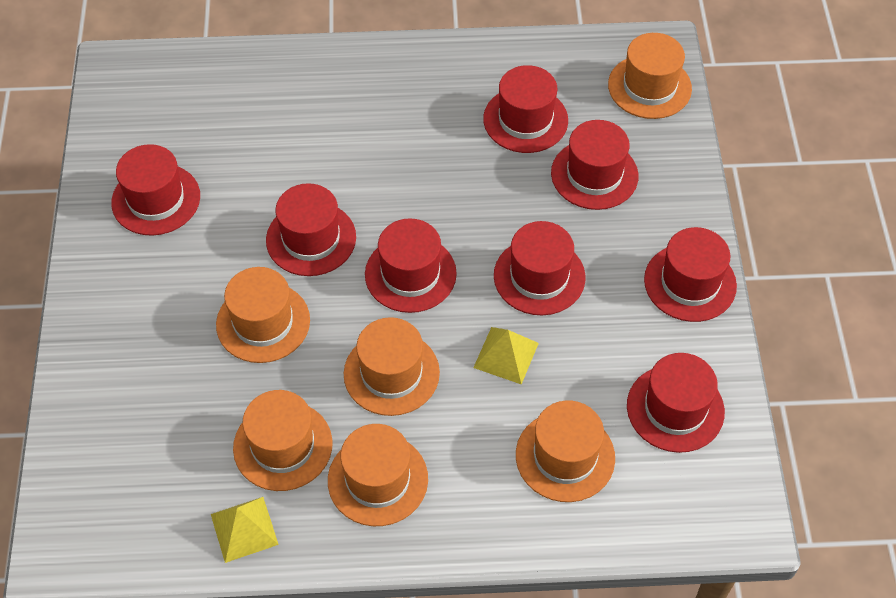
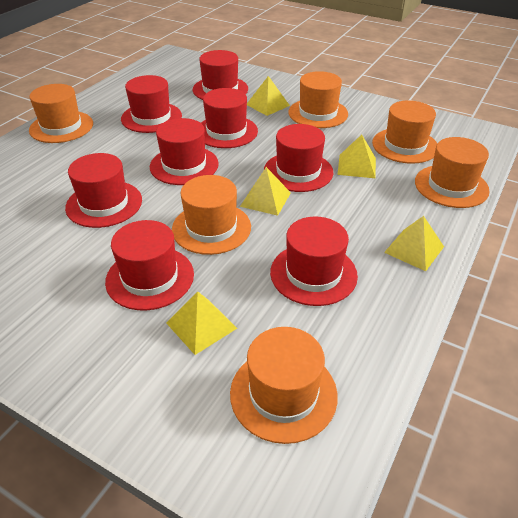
yellow pyramid: [211,497,279,563] [473,327,539,385] = 2 -> [166,291,237,355] [240,167,291,216] [247,76,290,116] [337,135,376,178] [384,216,444,271] = 5

